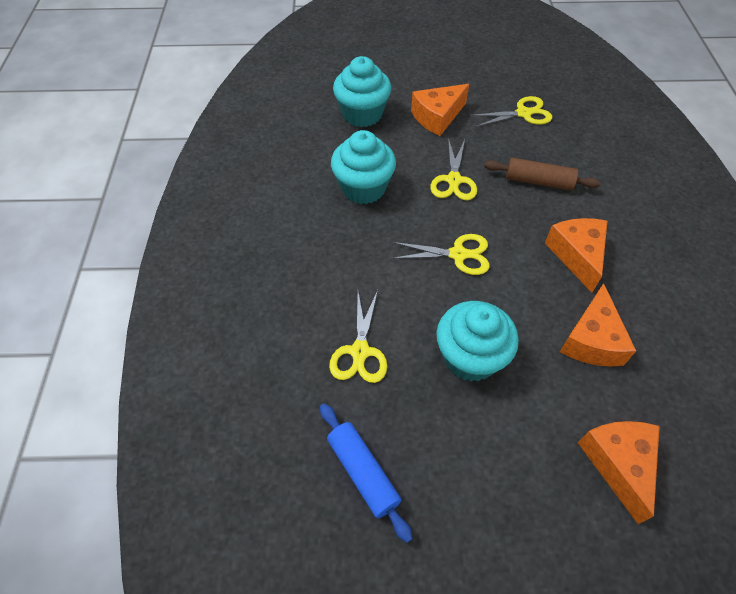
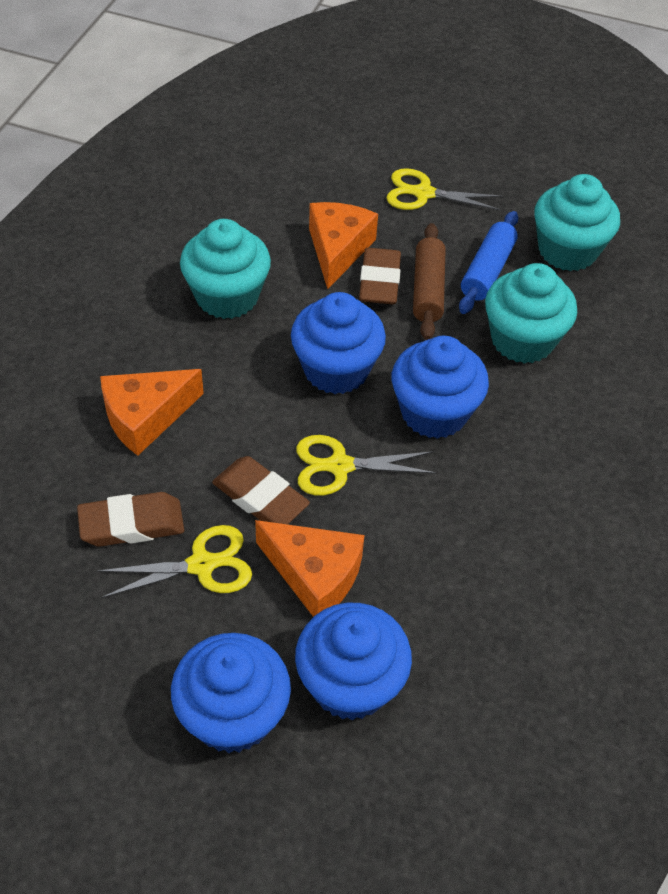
blue cupcake: none = 0 -> [171,633,291,753] [291,292,386,394] [295,603,412,720] [392,336,489,439] = 4
brown eraser: none = 0 -> [77,492,184,547] [212,456,310,525] [359,248,401,304] = 3
orange cheese: [411,84,469,136] [545,218,607,293] [560,283,636,367] [578,421,660,524] = 4 -> [100,369,204,456] [255,520,365,617] [309,202,378,289] = 3
yellow scissors: [329,290,387,383] [392,234,490,275] [430,138,477,200] [470,96,552,127] = 4 -> [96,525,252,598] [296,435,437,496] [386,168,503,211] = 3

